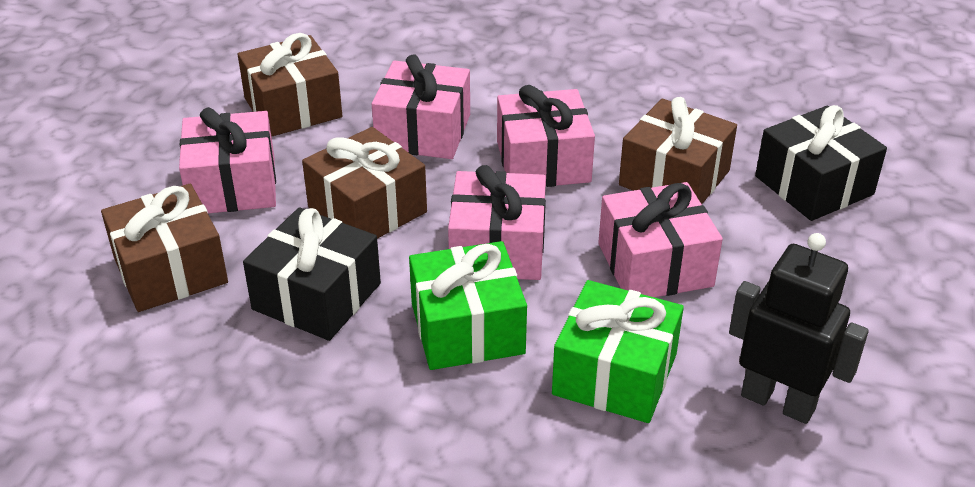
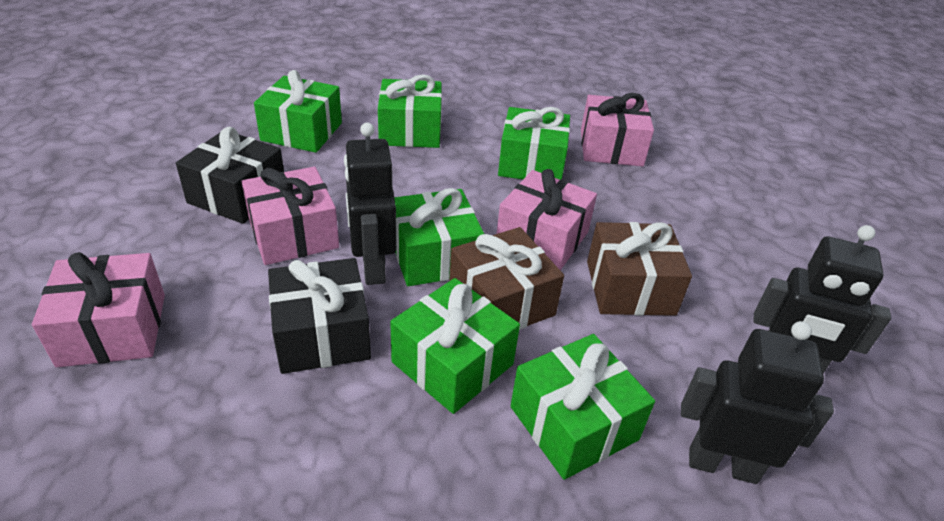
black robot: [729,233,869,424] = 1 -> [344,123,397,285] [681,321,834,484] [753,225,891,373] = 3
brown gift: [101,184,228,312] [238,33,342,137] [302,127,427,239] [619,97,737,204] = 4 -> [449,227,564,330] [587,222,692,316] = 2
green gift: [409,241,527,370] [552,280,684,423] = 2 -> [254,70,342,153] [378,74,442,148] [390,278,520,414] [394,188,484,286] [498,107,570,180] [511,334,655,480] = 6
pink gift: [179,107,276,213] [372,54,470,159] [448,165,546,280] [497,85,595,187] [598,182,723,297] = 5 -> [32,252,165,367] [242,167,339,265] [497,169,597,270] [581,93,654,167] = 4

